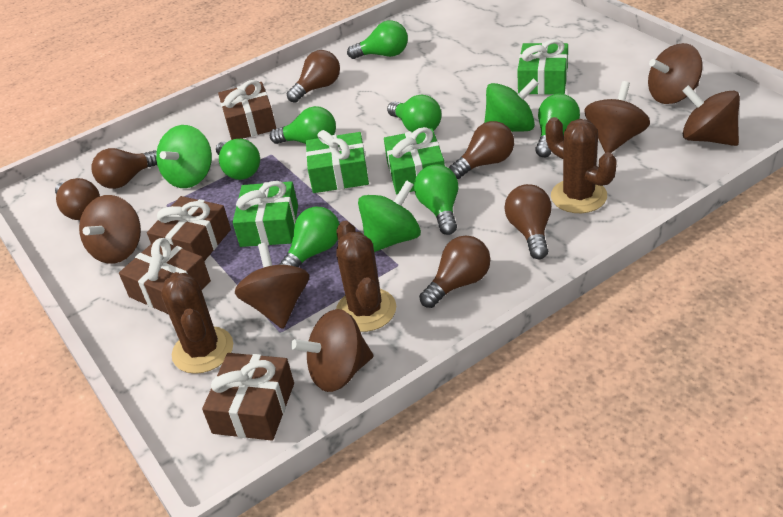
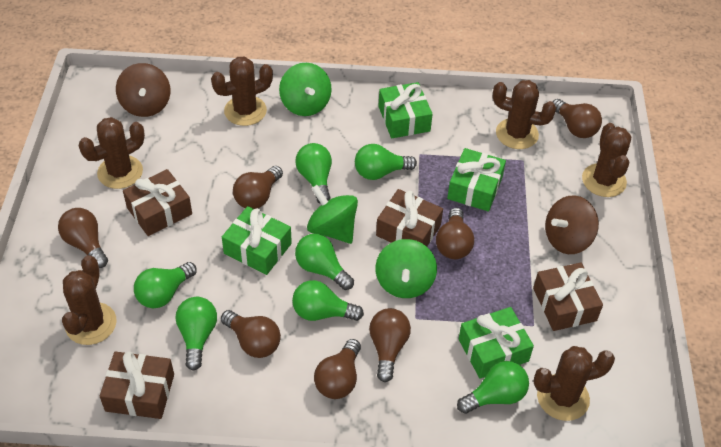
brown cactus: [161,272,233,374] [336,221,396,332] [546,117,617,213] = 3 -> [62,255,117,345] [79,117,145,189] [211,56,273,126] [493,80,556,149] [533,346,615,421] [582,123,631,197] = 6
brown light bulb: [55,178,100,220] [92,148,157,189] [287,50,340,103] [419,235,490,308] [449,121,514,179] [504,184,551,259] = 6 -> [58,208,108,268] [221,310,281,358] [233,166,283,209] [314,339,361,399] [369,308,411,382] [436,208,474,259] [553,99,602,138] = 7
brown spinning top: [79,195,141,264] [235,243,309,329] [291,309,373,392] [584,81,650,153] [648,43,703,104] [682,85,740,146] = 6 -> [116,63,171,117] [545,195,599,254] = 2

